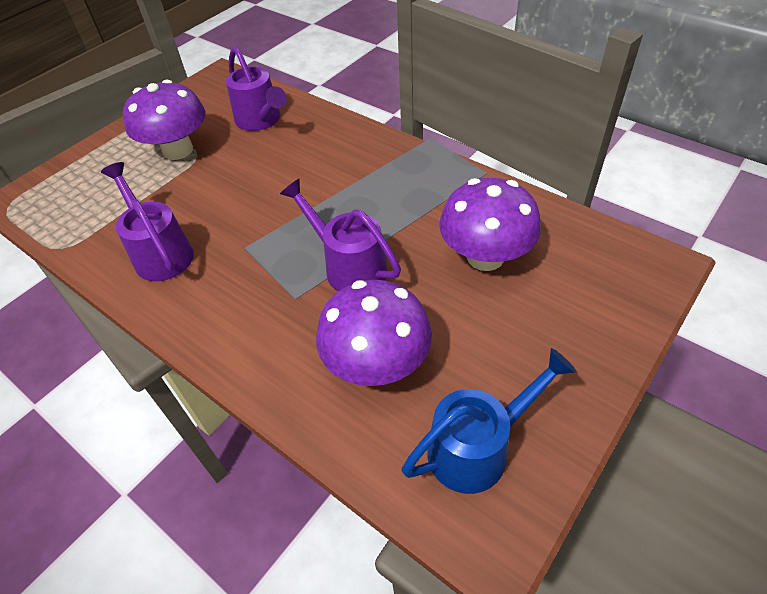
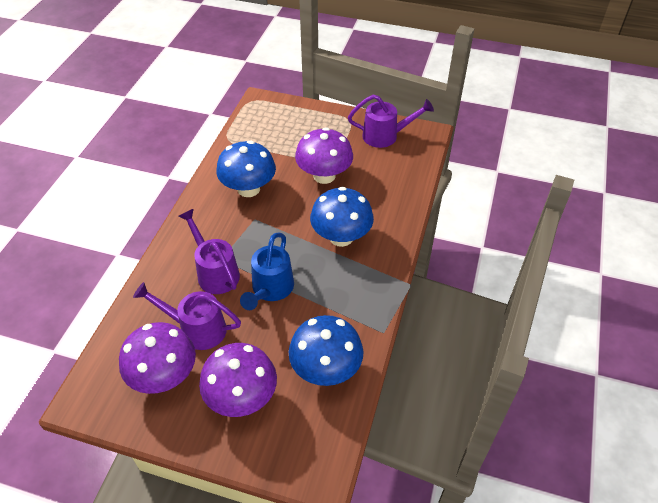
blue mushroom: none = 0 -> [216,141,276,197] [289,315,364,386] [310,187,374,247] = 3

